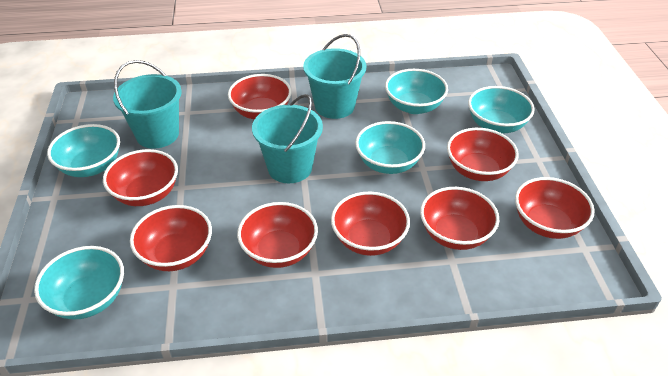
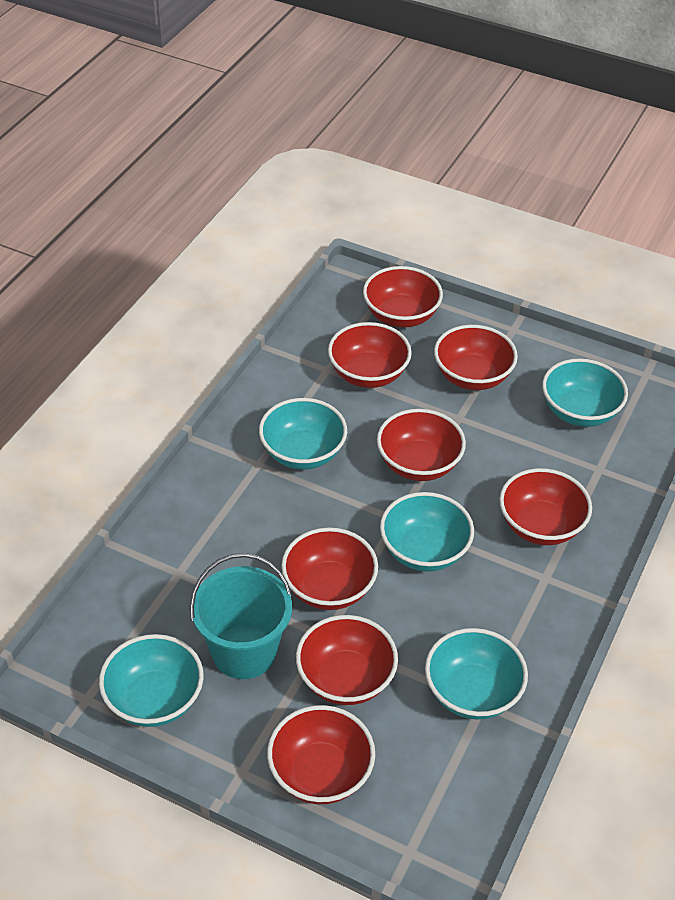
turquoise bucket: [113,60,182,149] [252,94,323,183] [303,34,366,119] = 3 -> [190,553,292,679] = 1

